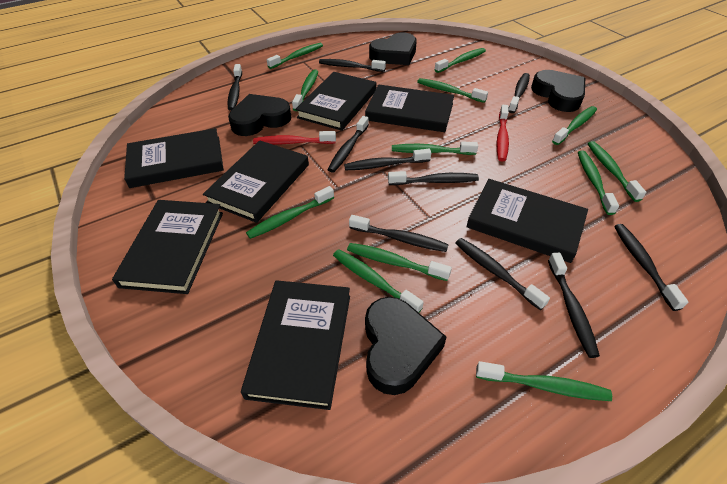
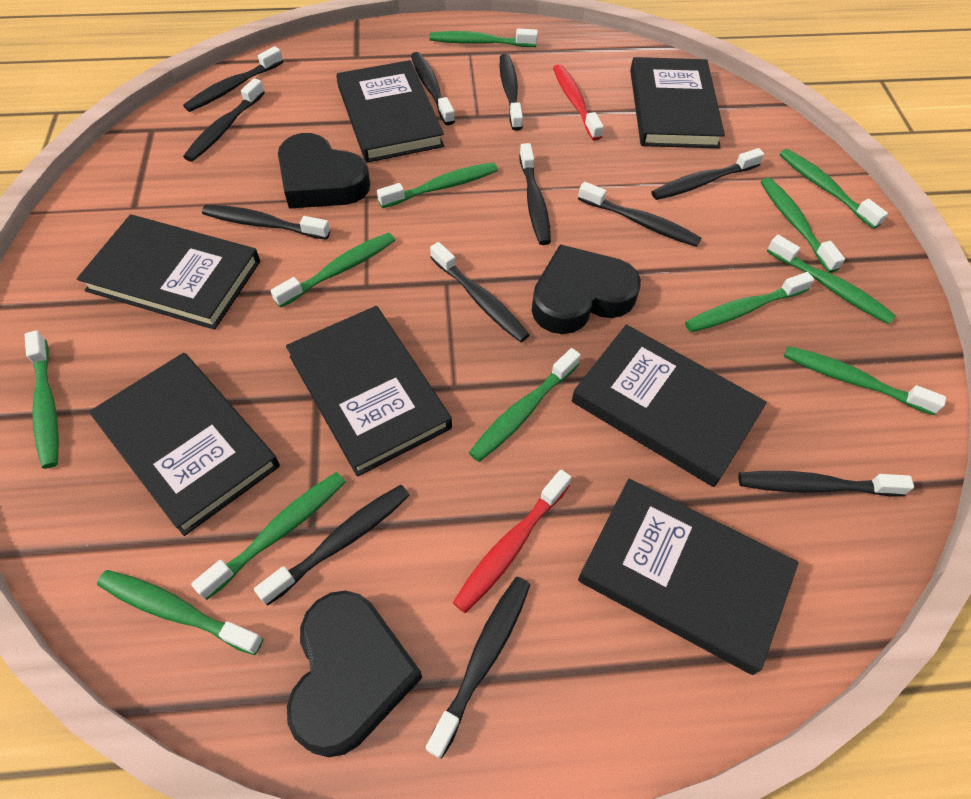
black heart: [228,94,292,136] [365,297,446,395] [369,32,417,65] [531,70,585,112] = 4 -> [278,133,370,209] [287,591,422,757] [532,244,641,334] = 3
black toothbrush: [228,64,242,111] [319,59,386,72] [327,116,369,173] [344,149,431,170] [349,215,449,252] [388,171,479,185] [455,238,550,310] [508,73,530,113] [548,253,600,358] [614,224,688,311] = 10 -> [183,46,283,112] [183,78,265,162] [202,205,330,240] [254,485,410,606] [411,52,455,125] [426,577,530,759] [430,242,529,342] [499,54,523,131] [519,143,551,245] [578,182,701,247] [651,148,764,200] [738,471,914,497] = 12

